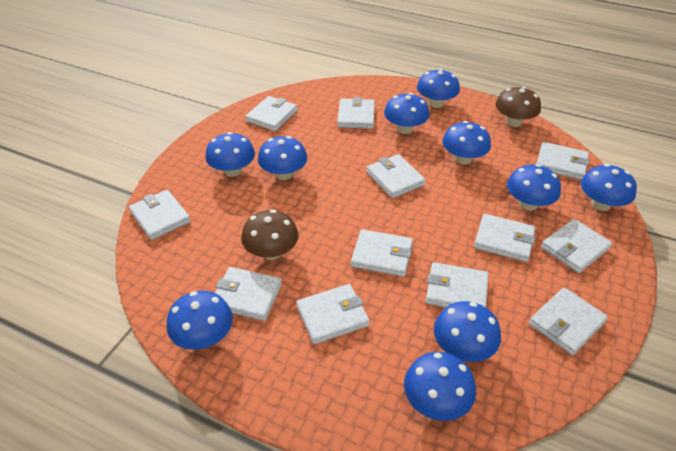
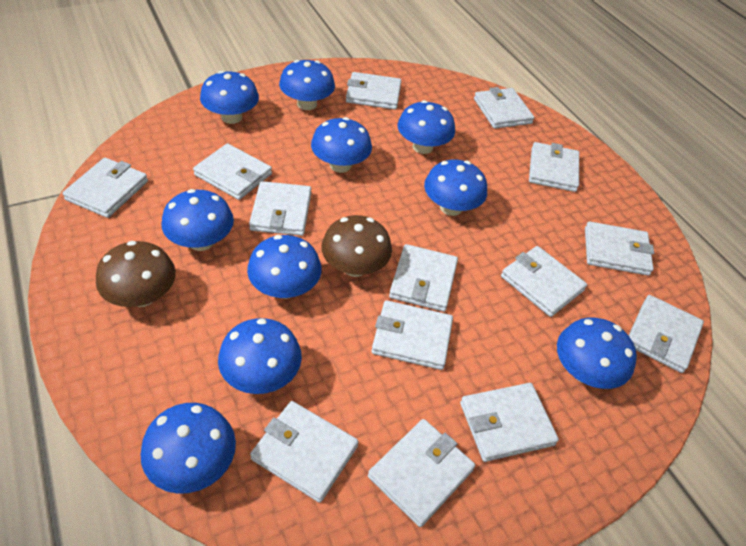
white wallet: [129,190,191,240] [215,267,282,321] [245,96,298,131] [296,284,370,344] [337,97,375,129] [351,229,413,277] [366,154,426,198] [426,262,489,307] [474,214,535,262] [529,287,608,355] [536,142,590,180] [541,219,612,273] = 12 -> [63,158,148,218] [193,143,272,200] [249,181,311,236] [250,401,359,503] [346,72,401,109] [368,419,475,527] [372,300,453,370] [389,244,458,312] [460,383,559,462] [474,87,534,129] [501,246,587,317] [529,142,579,192] [585,221,654,276] [629,295,704,373] = 14

